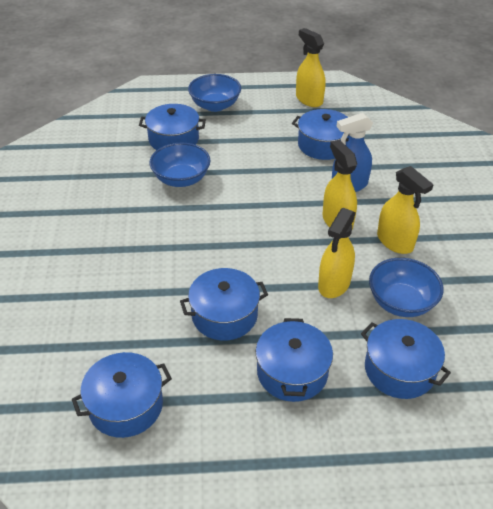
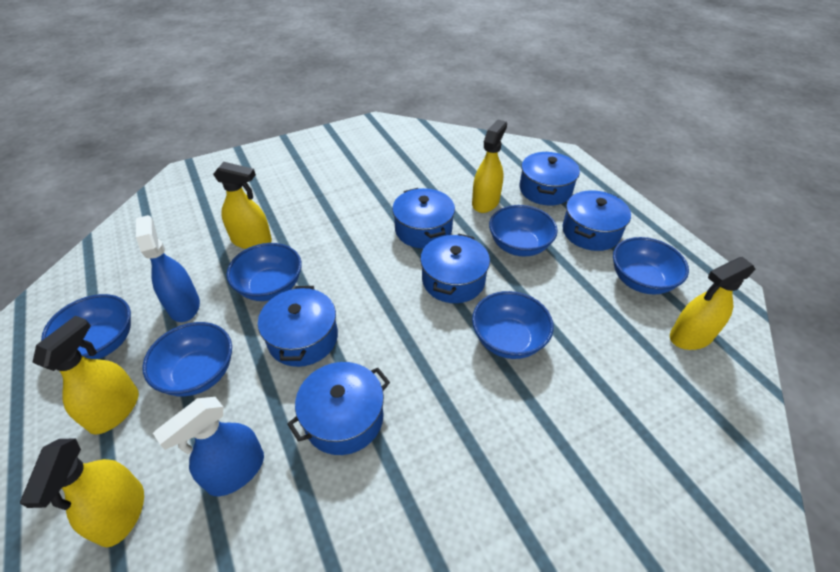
blue bowl: [149,143,211,187] [188,74,241,112] [369,258,444,317] = 3 -> [41,294,131,359] [142,322,232,396] [226,243,302,301] [472,291,554,359] [489,205,558,256] [613,237,689,294] = 6
blue spray bottle: [332,113,373,192] = 1 -> [136,215,200,322] [153,397,264,496] = 2
yellow spray bottle: [296,28,326,107] [318,208,355,298] [323,140,357,229] [377,166,434,254] = 4 -> [20,438,144,547] [32,315,139,435] [213,162,272,249] [472,120,507,213] [670,257,756,350] = 5

